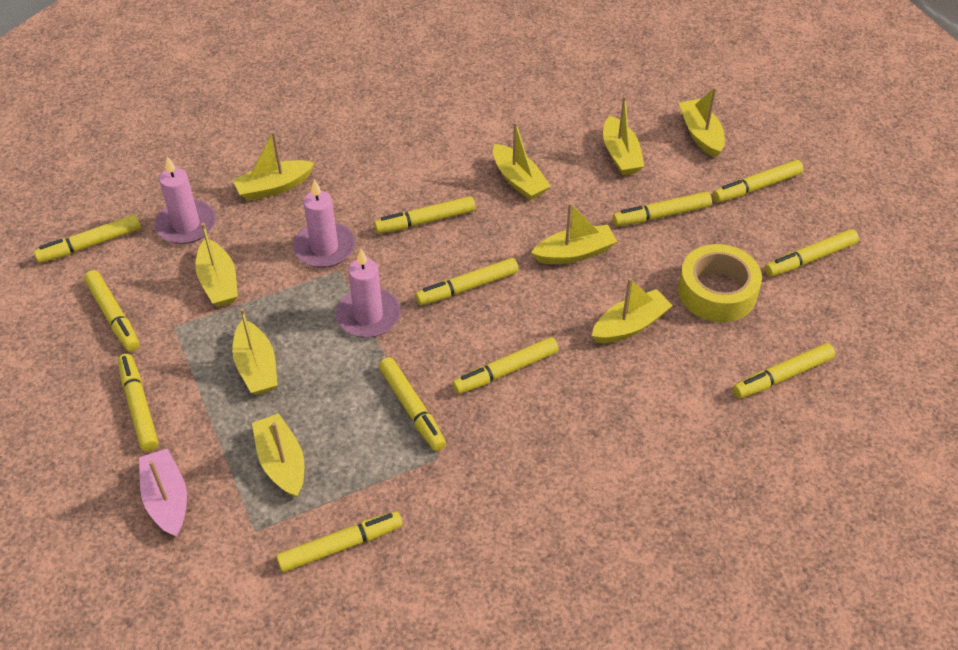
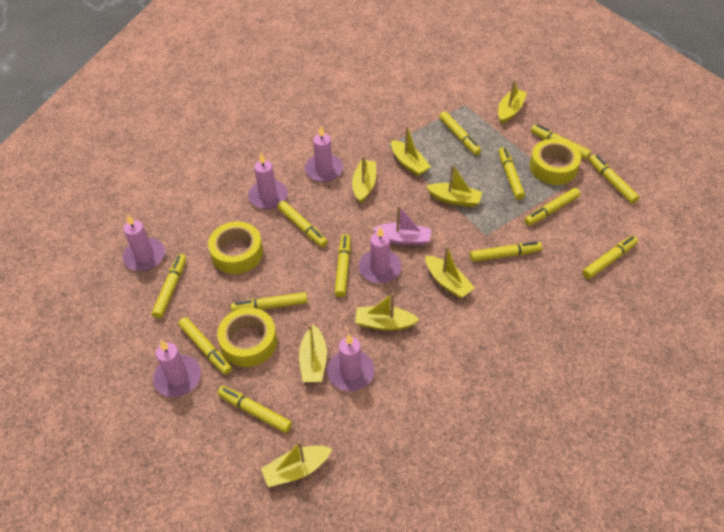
pink candle: [154,156,216,244] [293,179,355,268] [336,249,401,338] = 3 -> [122,215,165,271] [153,340,201,397] [248,153,288,209] [305,126,343,182] [327,334,375,391] [358,226,401,283] = 6
yellow boat: [195,223,238,307] [232,308,278,395] [233,131,315,201] [252,413,304,498] [493,122,551,200] [531,203,617,264] [592,278,673,343] [603,96,644,175] [679,87,725,158] = 9 -> [261,440,332,487] [299,325,327,382] [352,156,376,204] [355,293,420,331] [391,126,431,176] [426,164,482,207] [426,246,475,299] [498,79,527,124] = 8
yellow marker: [34,214,141,263] [84,270,139,351] [118,354,158,451] [276,511,403,572] [374,196,476,234] [379,357,446,451] [415,258,519,305] [452,337,559,394] [612,192,712,226] [713,160,804,203] [733,343,835,398] [765,229,859,277] = 12 -> [152,254,186,318] [178,317,232,375] [218,386,292,433] [231,292,308,312] [277,201,328,247] [335,234,350,297] [439,111,481,155] [470,241,542,262] [499,147,525,200] [524,188,580,226] [531,125,591,159] [582,236,638,279] [589,155,639,204] = 13
yellow tape: [678,244,762,322] = 1 -> [208,222,263,274] [217,307,277,367] [530,139,581,185] = 3

